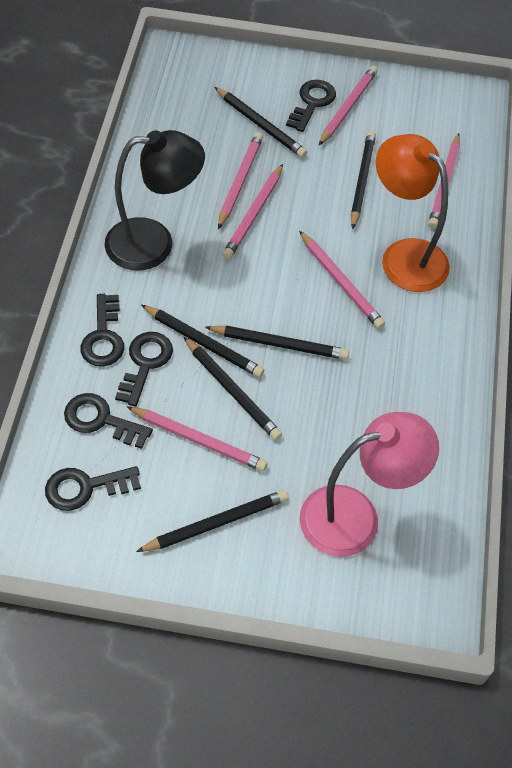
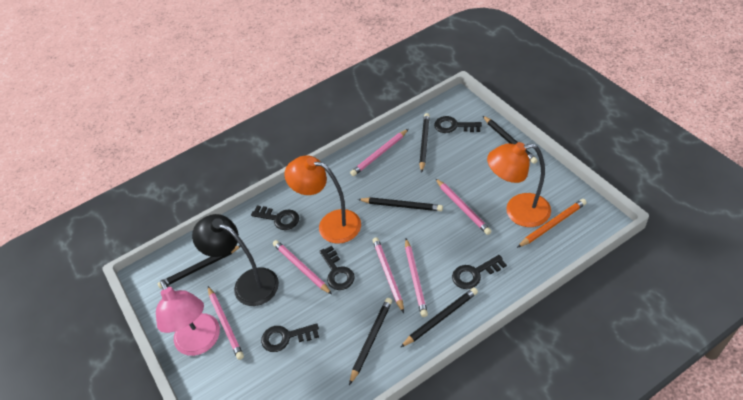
orange lamp: [375,134,450,292] = 1 -> [284,155,361,244] [487,142,551,227] = 2
orange pencil: none = 0 -> [517,199,587,248] = 1

